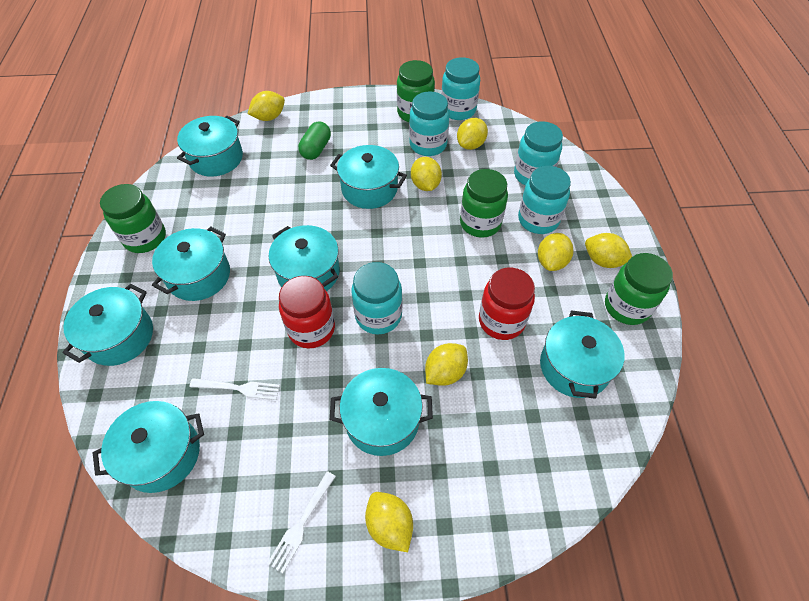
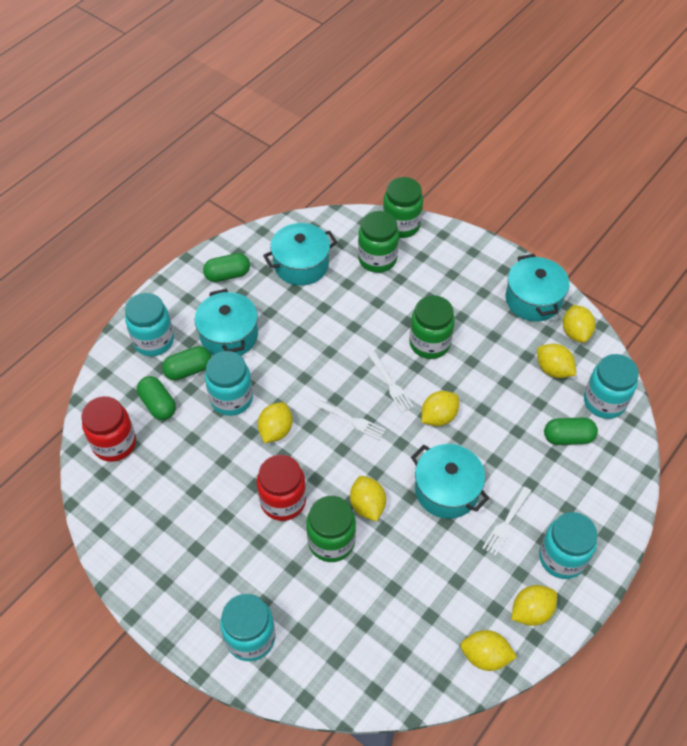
green capsule: [298,121,331,160] = 1 -> [137,376,176,420] [162,346,212,381] [203,253,250,282] [544,417,598,445] = 4
turquoise pot: [63,283,153,366] [93,401,204,493] [152,227,230,301] [177,116,243,177] [268,225,340,291] [330,145,407,209] [330,368,433,456] [540,311,625,399] = 8 -> [194,289,258,356] [263,223,337,286] [411,444,490,519] [506,254,570,322] = 4
white fork: [190,378,280,400] [267,471,336,573] = 2 -> [314,399,386,440] [368,352,414,412] [482,486,531,556] = 3

